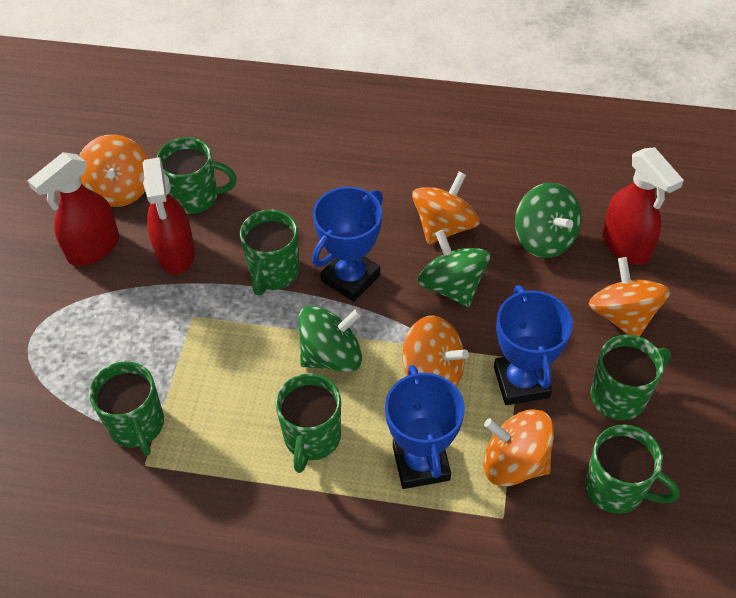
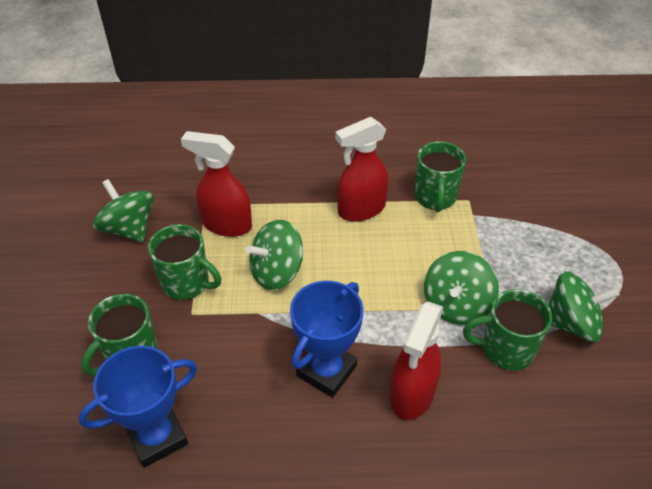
blue trophy: [312,187,383,302] [385,365,465,489] [494,285,573,405] = 3 -> [79,346,197,468] [290,281,363,398] = 2
green mug: [89,361,164,456] [157,137,237,215] [240,209,300,295] [275,373,341,473] [585,425,680,514] [590,335,671,421] = 6 -> [82,294,158,376] [148,224,221,300] [414,141,466,212] [463,289,552,371] = 4
green spinning top: [298,306,362,372] [417,230,491,307] [515,182,581,258] = 3 -> [93,179,154,242] [246,220,303,290] [424,251,499,325] [548,271,620,342] = 4
orange spinning top: [79,134,148,207] [402,315,469,387] [412,172,480,245] [483,409,554,486] [588,257,671,336] = 5 -> none = 0

